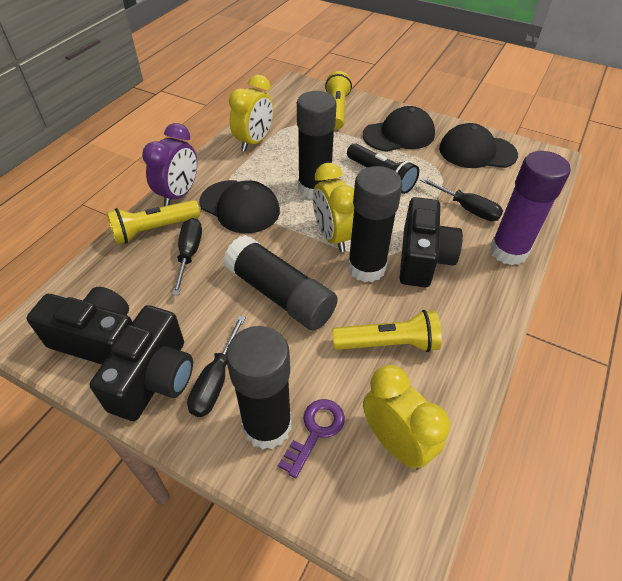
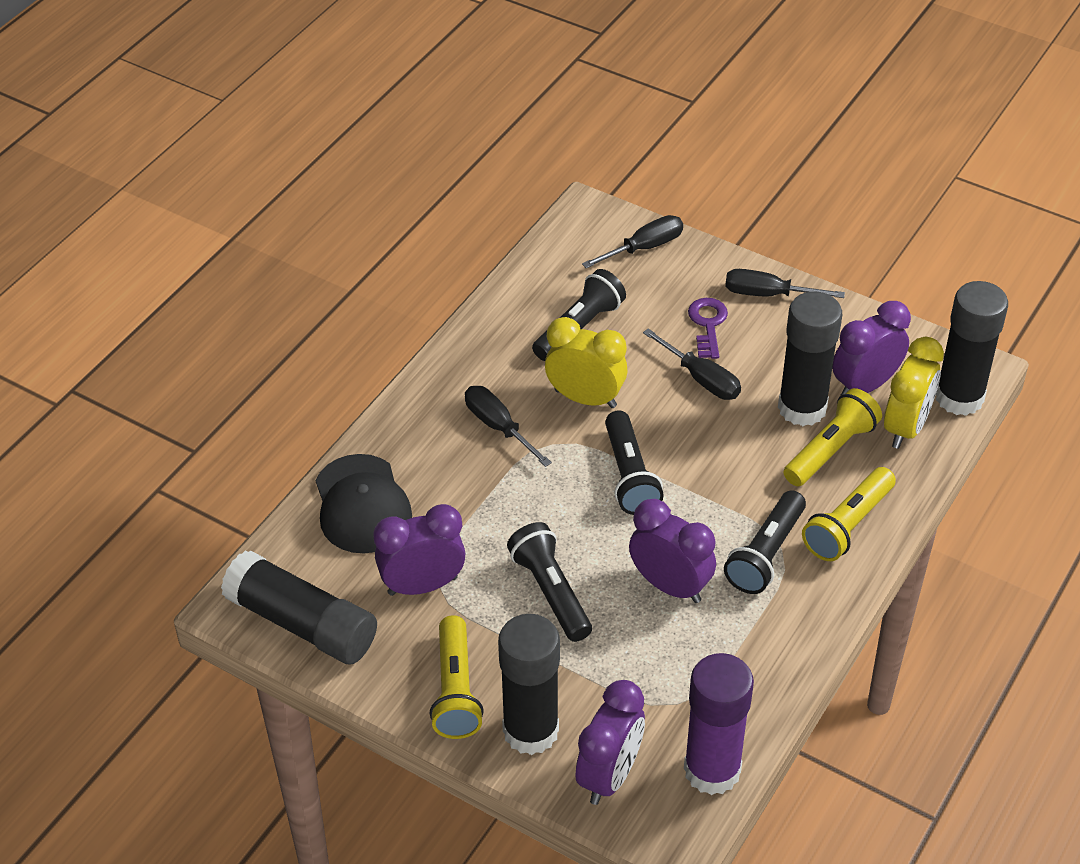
black camera: [26,287,132,365] [90,305,193,421] [400,197,463,287] = 3 -> none = 0
black cap: [199,180,280,233] [363,106,435,152] [439,123,518,168] = 3 -> [316,454,412,554] = 1
black flashlight: [347,143,419,194] = 1 -> [507,522,592,642] [532,269,626,361] [605,411,664,515] [724,490,806,594] = 4
black screwdriver: [172,218,202,295] [187,316,246,417] [420,177,503,221] = 3 -> [465,386,552,467] [582,215,683,268] [643,328,741,400] [725,269,845,298] = 4
purple clock: [142,123,197,206] = 1 -> [373,504,466,596] [575,680,645,805] [629,499,716,603] [832,301,911,396] = 4
yellow clock: [229,75,273,152] [313,163,354,252] [363,365,450,469] = 3 -> [545,317,627,408] [884,337,944,449] = 2

